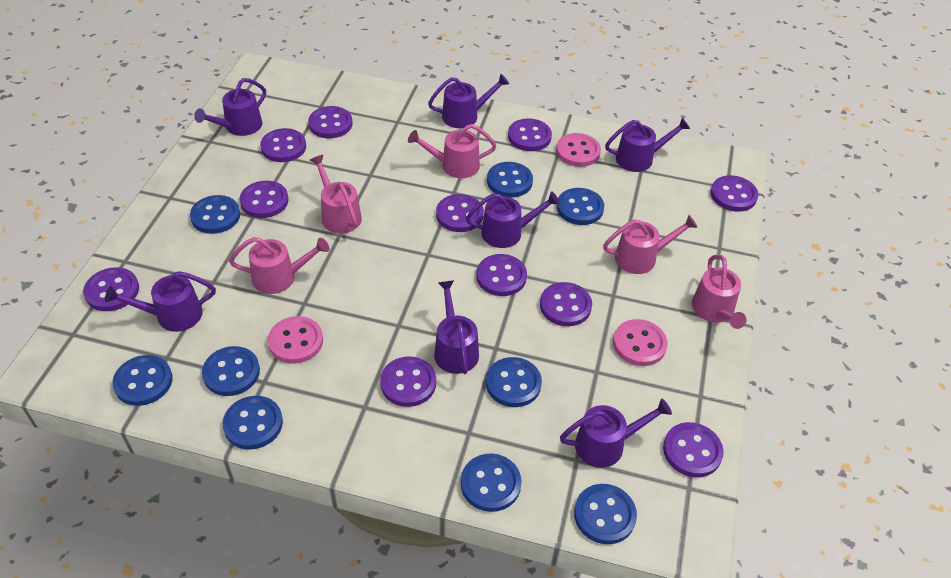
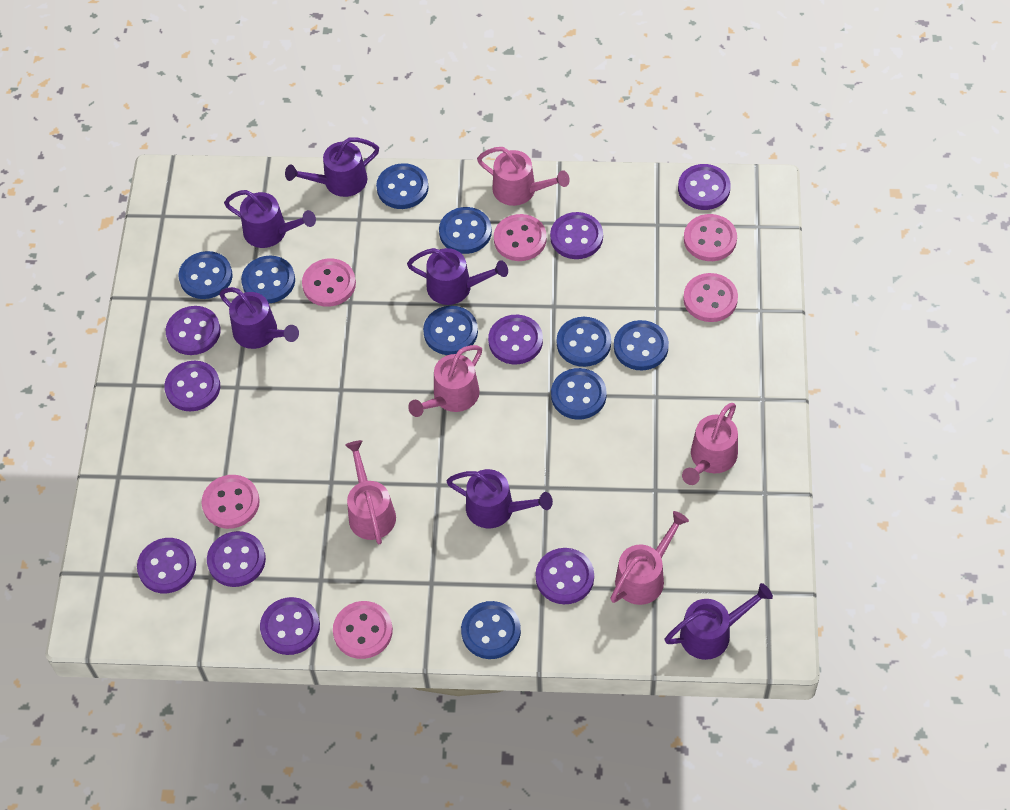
pink button: [268,316,323,364] [556,133,601,167] [613,319,668,366] = 3 -> [202,475,260,529] [302,259,356,307] [333,601,393,659] [494,214,546,261] [683,273,738,322] [684,214,737,261] = 6
purple button: [83,267,139,311] [240,181,288,218] [260,128,306,162] [308,106,353,138] [380,356,436,407] [436,194,484,232] [476,254,527,296] [508,118,552,151] [540,282,592,326] [663,422,724,477] [711,175,758,212] = 11 -> [137,538,196,593] [164,361,220,411] [166,306,221,355] [207,531,266,587] [260,597,320,655] [488,315,543,364] [535,548,594,604] [550,212,603,259] [678,164,731,210] = 9
purple watering can: [105,271,216,332] [194,78,266,136] [428,74,509,128] [434,280,479,374] [466,191,560,248] [560,398,672,468] [605,118,690,172] = 7 -> [219,287,299,349] [224,190,316,248] [285,137,379,197] [407,248,508,305] [447,469,553,528] [664,583,773,660] = 6

